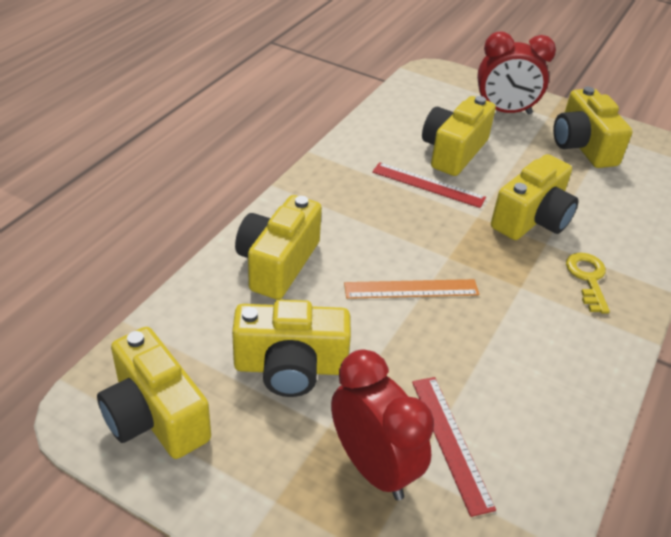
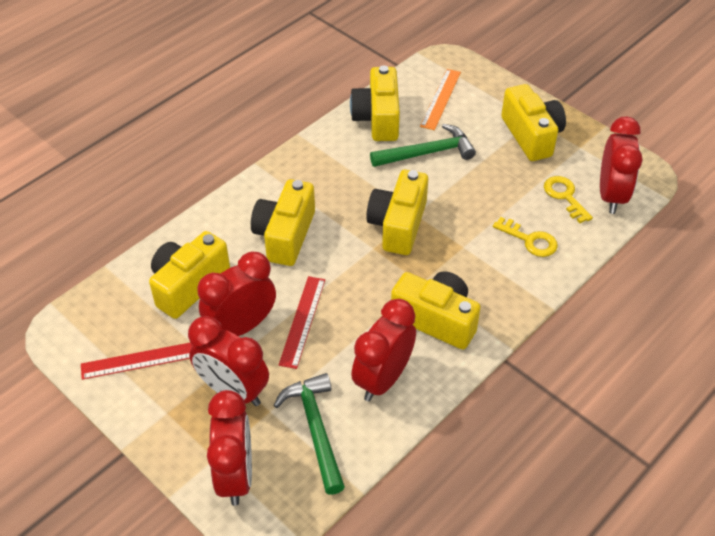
green hammer: none = 0 -> [274,373,345,495] [370,124,476,167] = 2
red clock: [331,349,434,500] [477,31,556,115] = 2 -> [188,316,269,406] [197,251,276,336] [207,390,252,506] [351,299,416,402] [600,117,642,214] = 5
yellow key: [566,252,610,314] = 1 -> [493,217,558,257] [544,176,593,223] = 2

